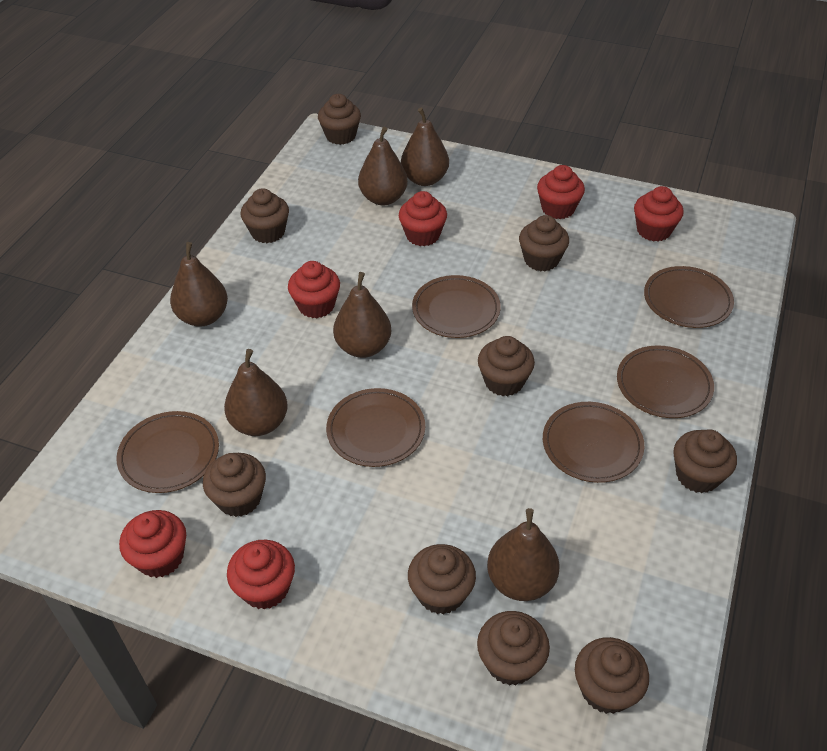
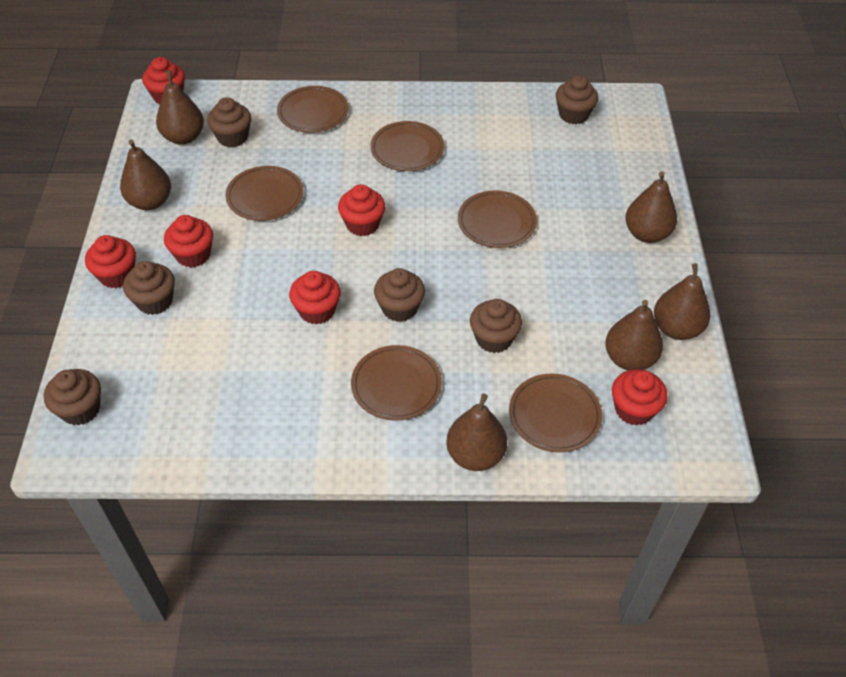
brown cupcake: [203,453,266,517] [241,188,289,243] [318,94,361,145] [408,544,476,615] [477,611,550,686] [478,336,535,396] [519,215,569,271] [575,637,649,714] [673,429,737,493] = 9 -> [44,369,101,426] [123,261,175,315] [207,97,251,147] [374,268,425,322] [470,299,522,353] [556,75,598,124] = 6

